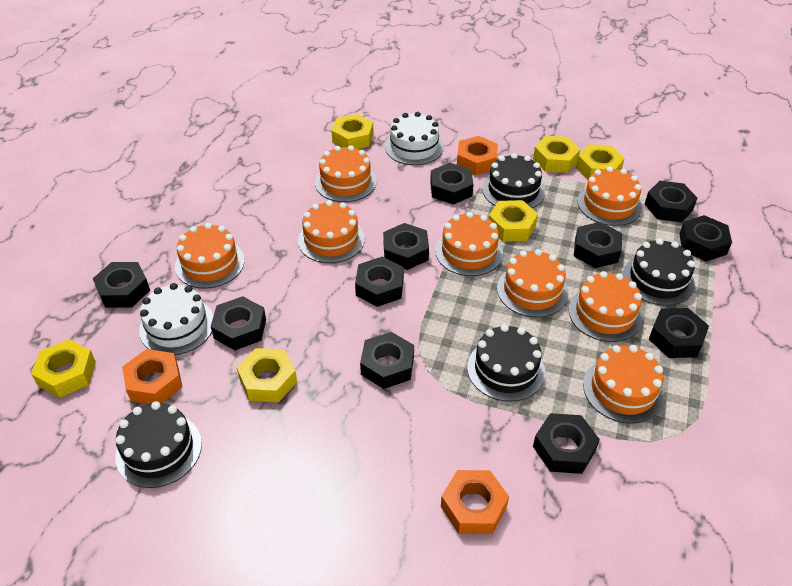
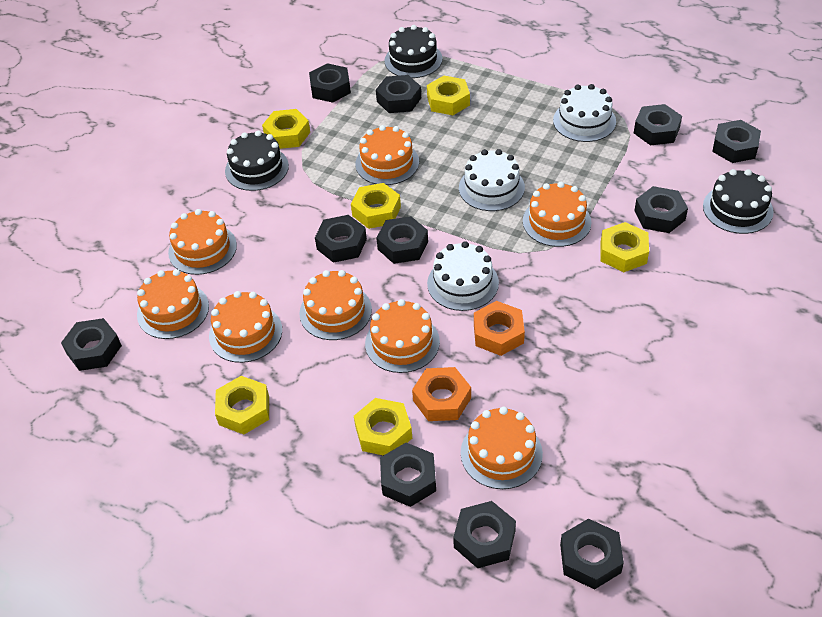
black cake: [115,401,202,488] [467,324,545,402] [482,153,545,208] [623,238,695,306] = 4 -> [225,131,289,191] [384,25,443,78] [703,169,774,234] = 3
orange nut: [122,349,182,404] [441,470,509,534] [457,136,498,175] = 3 -> [412,367,471,421] [474,301,525,356] = 2
white cake: [139,283,214,355] [385,112,444,165] = 2 -> [427,241,499,311] [459,149,525,211] [553,84,616,142] = 3

